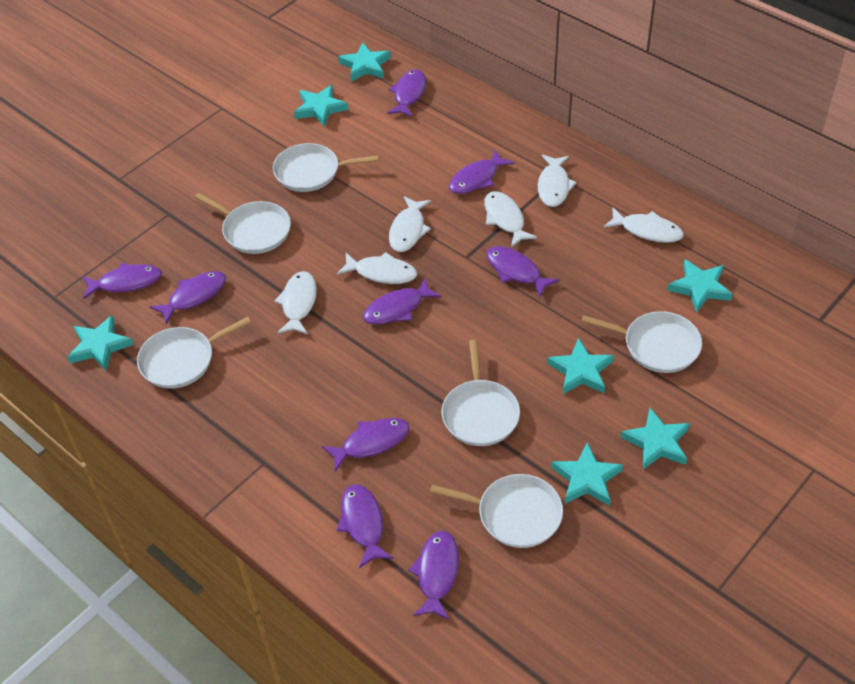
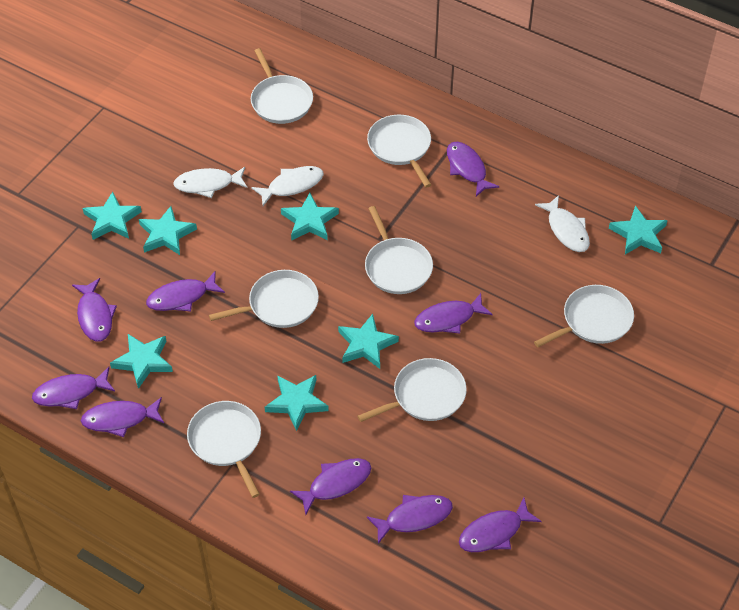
white fish: [274,271,317,334] [337,252,417,284] [389,196,431,252] [484,191,537,247] [538,155,577,207] [604,208,684,243] = 6 -> [173,167,247,198] [251,166,324,206] [535,195,590,252] = 3
white pan: [137,317,251,389] [195,193,291,254] [273,143,379,192] [430,474,563,548] [442,340,520,446] [581,311,702,373] = 6 -> [187,401,261,498] [209,270,319,328] [251,48,313,124] [357,358,467,422] [365,206,433,294] [367,115,431,188] [534,285,634,347] = 7

